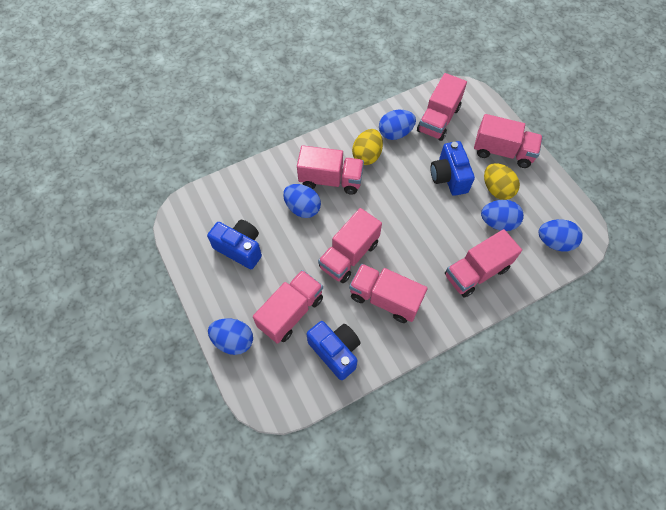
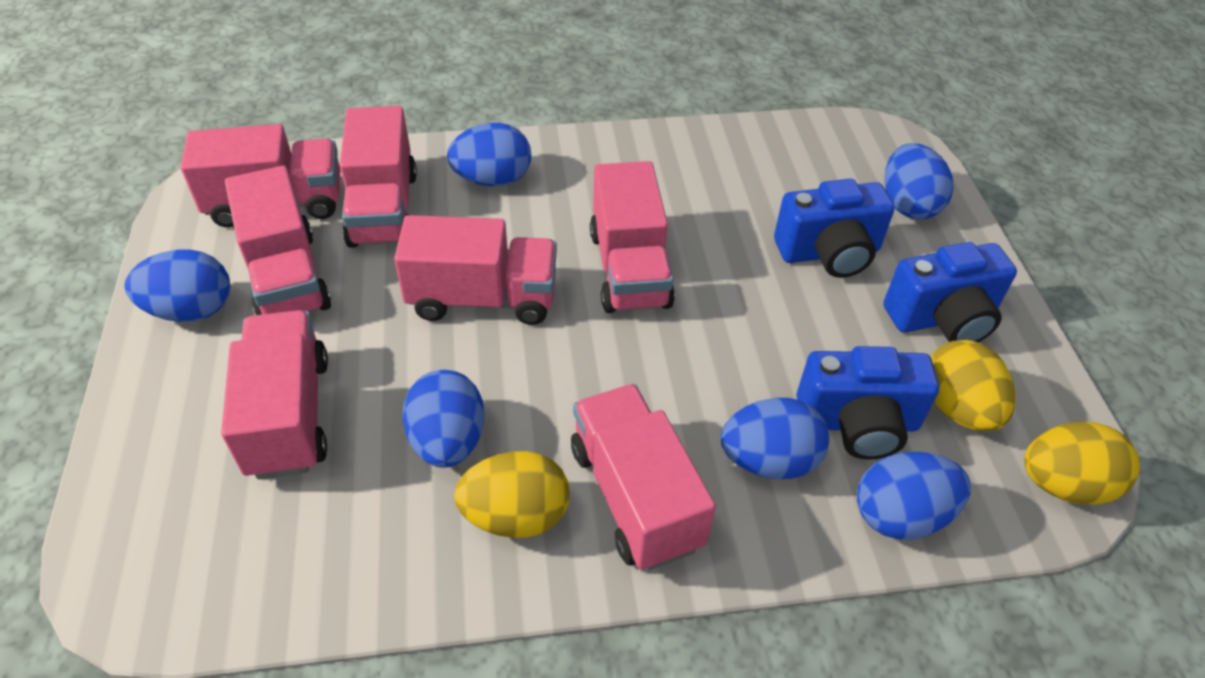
blue egg: [208,318,253,355] [283,184,321,218] [379,110,416,140] [481,200,524,231] [538,219,583,252] = 5 -> [125,249,230,322] [403,370,484,468] [447,123,531,186] [721,398,829,479] [857,452,971,540] [884,143,954,219] = 6
yellow egg: [352,129,383,165] [484,163,520,200] = 2 -> [454,451,570,538] [931,340,1016,432] [1024,422,1140,505] = 3

